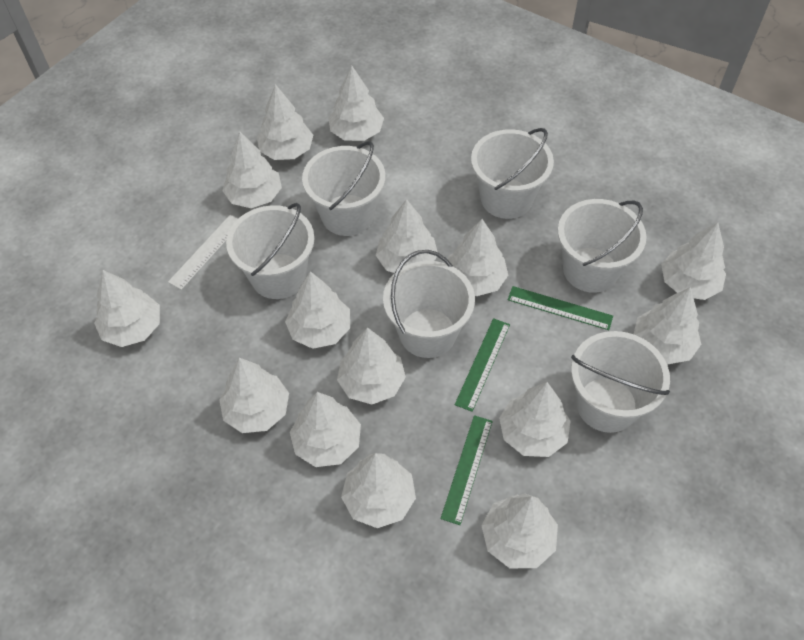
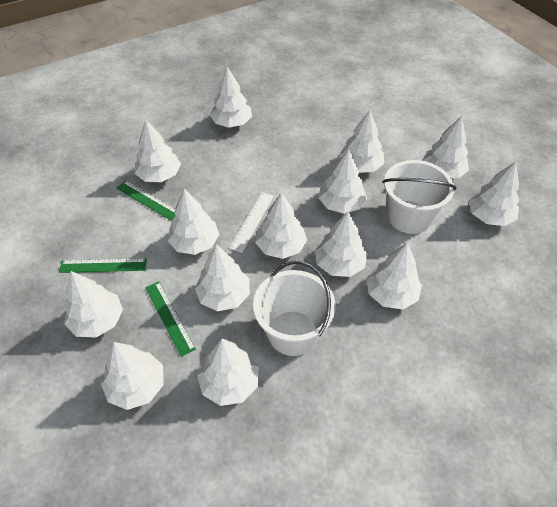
white bucket: [226,203,315,299] [302,141,385,236] [383,250,475,358] [471,128,554,219] [558,199,646,293] [571,331,670,433] = 6 -> [253,261,336,356] [383,160,457,234] = 2
white tree: [94,270,160,347] [219,357,289,433] [222,131,282,208] [257,84,313,160] [285,271,350,349] [290,392,361,467] [328,66,384,141] [337,327,406,404] [341,453,416,528] [376,199,437,273] [448,219,508,296] [481,493,558,568] [499,382,570,457] [634,287,701,364] [661,223,726,300] = 15 -> [64,271,123,338] [101,342,164,410] [135,120,181,182] [168,189,219,255] [195,244,250,311] [197,339,259,406] [210,67,252,128] [255,193,307,259] [315,211,368,277] [319,149,367,214] [339,110,384,173] [366,243,422,309] [422,116,469,178] [468,161,520,226] = 14

